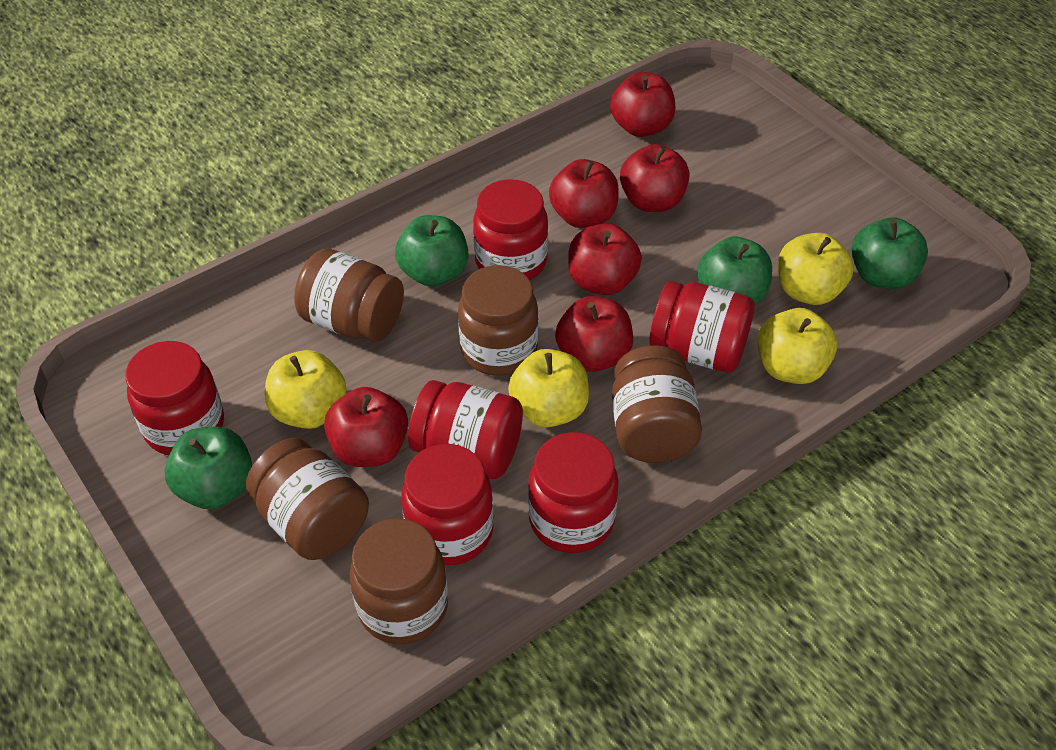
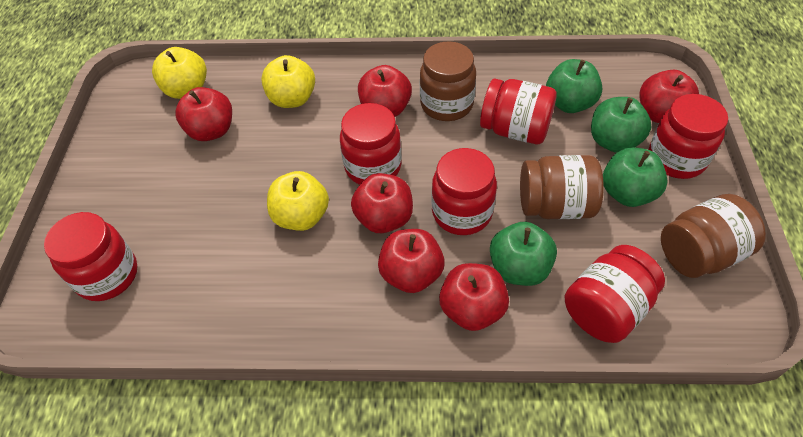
brown jar: [246,438,369,560] [294,249,404,342] [349,518,448,644] [458,265,539,376] [612,345,702,463] = 5 -> [420,41,476,121] [520,155,604,219] [661,194,766,278] = 3
yellow apple: [265,350,347,429] [508,349,589,428] [757,308,837,384] [778,233,854,305] = 4 -> [152,47,207,99] [261,55,315,108] [267,171,329,231] = 3

